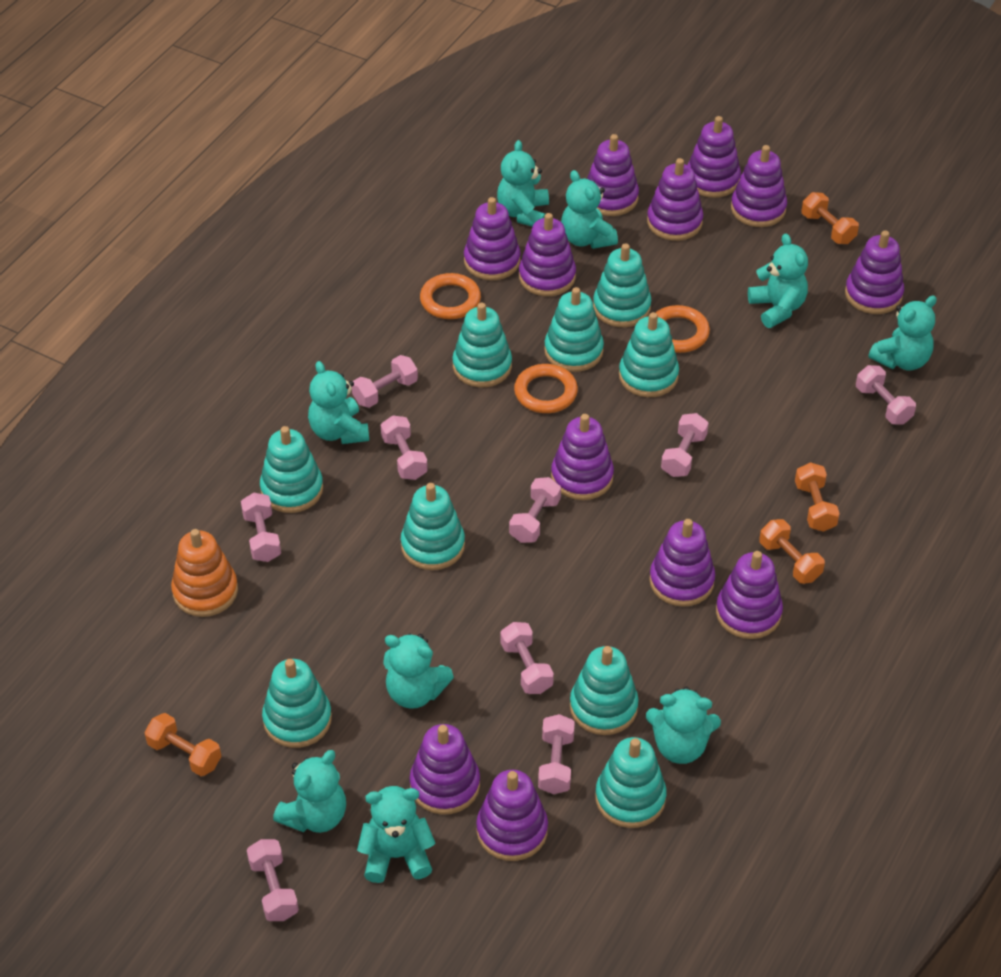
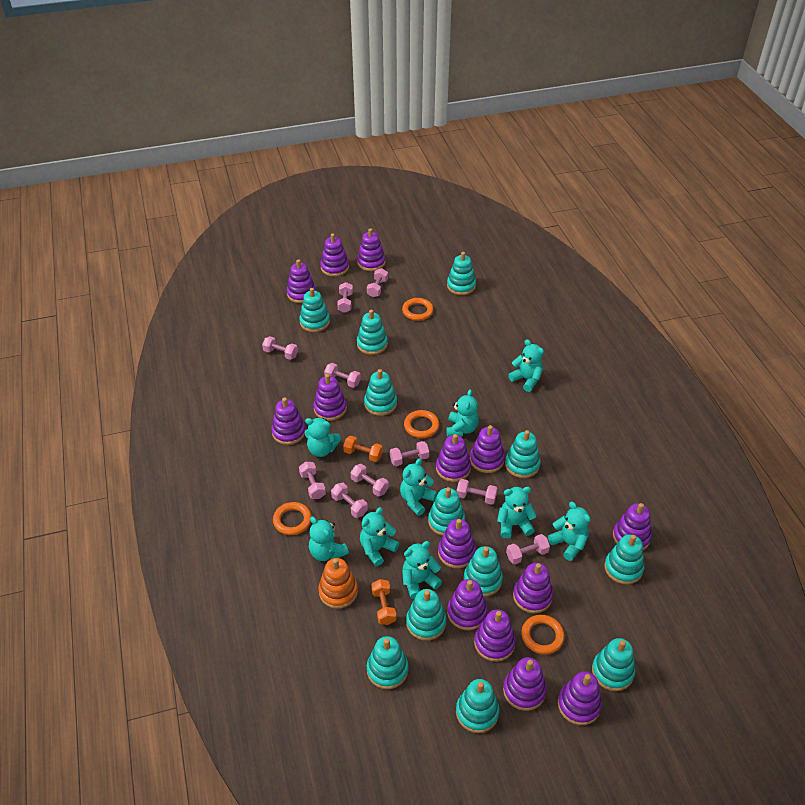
orange dumbbell: [144,713,221,776] [759,519,825,584] [795,462,840,532] [802,192,859,244] = 4 -> [343,436,383,462] [371,579,396,625] = 2
orange ring: [420,273,481,319] [514,364,578,413] [655,305,710,353] = 3 -> [273,502,312,535] [402,298,434,321] [404,410,439,438] [521,615,565,655] = 4
pink dumbbell: [241,493,281,562] [247,839,299,921] [352,355,418,408] [381,415,428,480] [500,622,554,694] [509,477,561,543] [538,714,575,794] [661,413,708,477] [856,365,916,425] = 9 -> [262,336,298,360] [299,462,326,499] [324,363,361,388] [331,483,368,518] [337,282,353,313] [351,464,389,496] [367,268,388,297] [390,441,429,466] [457,479,497,505] [506,534,550,564] = 10
purple stacking toy: [409,724,480,815] [464,197,521,280] [476,770,548,861] [519,213,576,296] [551,414,614,500] [587,134,639,216] [647,158,703,241] [649,519,715,607] [688,116,741,198] [716,551,783,639] [731,145,787,227] [845,230,904,314] = 12 -> [271,398,306,445] [287,260,316,303] [313,374,347,421] [320,234,349,277] [357,228,385,271] [436,434,471,482] [438,519,476,568] [447,579,487,630] [470,425,505,473] [474,609,516,662] [503,657,546,711] [513,563,553,613] [558,671,602,725] [613,503,652,550] = 14
turquoise stacking toy: [260,426,323,513] [262,659,332,748] [401,483,465,570] [452,303,512,387] [544,287,604,372] [570,646,639,735] [593,243,651,327] [595,737,666,828] [619,312,679,397] = 9 -> [299,288,330,332] [357,310,388,355] [364,369,397,416] [367,636,408,689] [406,589,446,641] [428,487,465,536] [447,252,476,295] [456,679,499,733] [463,546,503,597] [505,430,541,478] [592,638,635,691] [604,535,644,585] = 12

